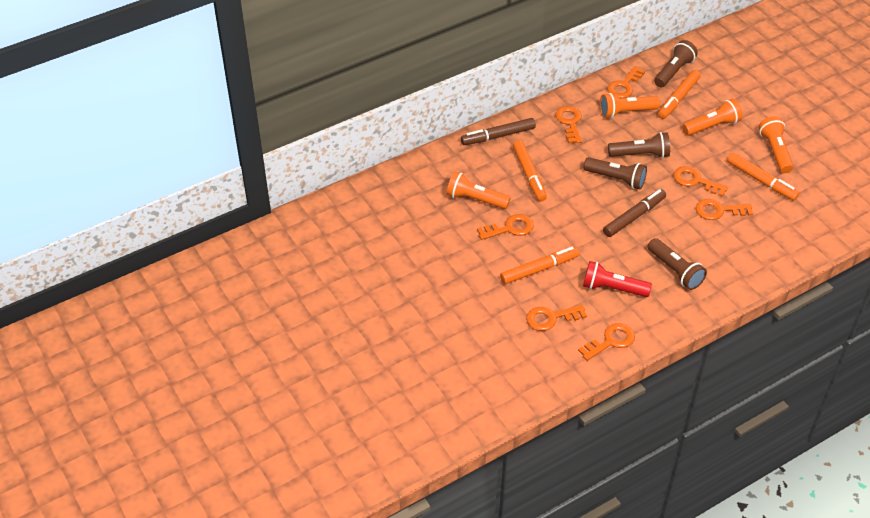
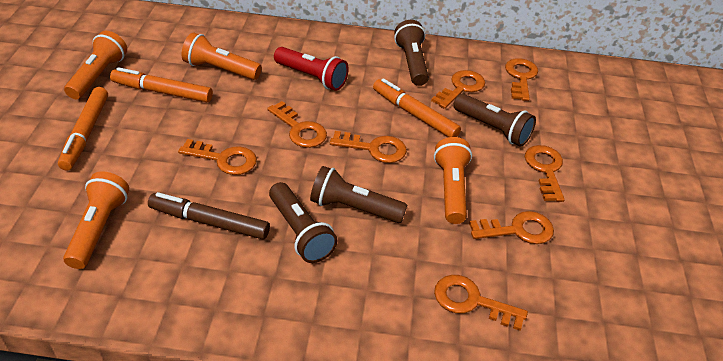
brown marker: [461,118,536,145] [603,189,666,237] = 2 -> [148,192,270,239] = 1
orange key: [477,214,534,240] [526,305,587,331] [555,106,582,143] [578,323,635,361] [607,66,645,98] [673,166,728,197] [696,199,753,220] = 7 -> [178,139,257,175] [267,101,327,148] [330,131,407,163] [431,70,485,109] [434,275,528,331] [469,211,554,244] [505,58,538,101] [525,145,565,202] = 8
orange marker: [500,247,579,284] [513,140,547,201] [658,70,701,119] [727,153,799,201] = 4 -> [58,87,108,171] [110,67,213,102] [373,78,461,137] = 3

